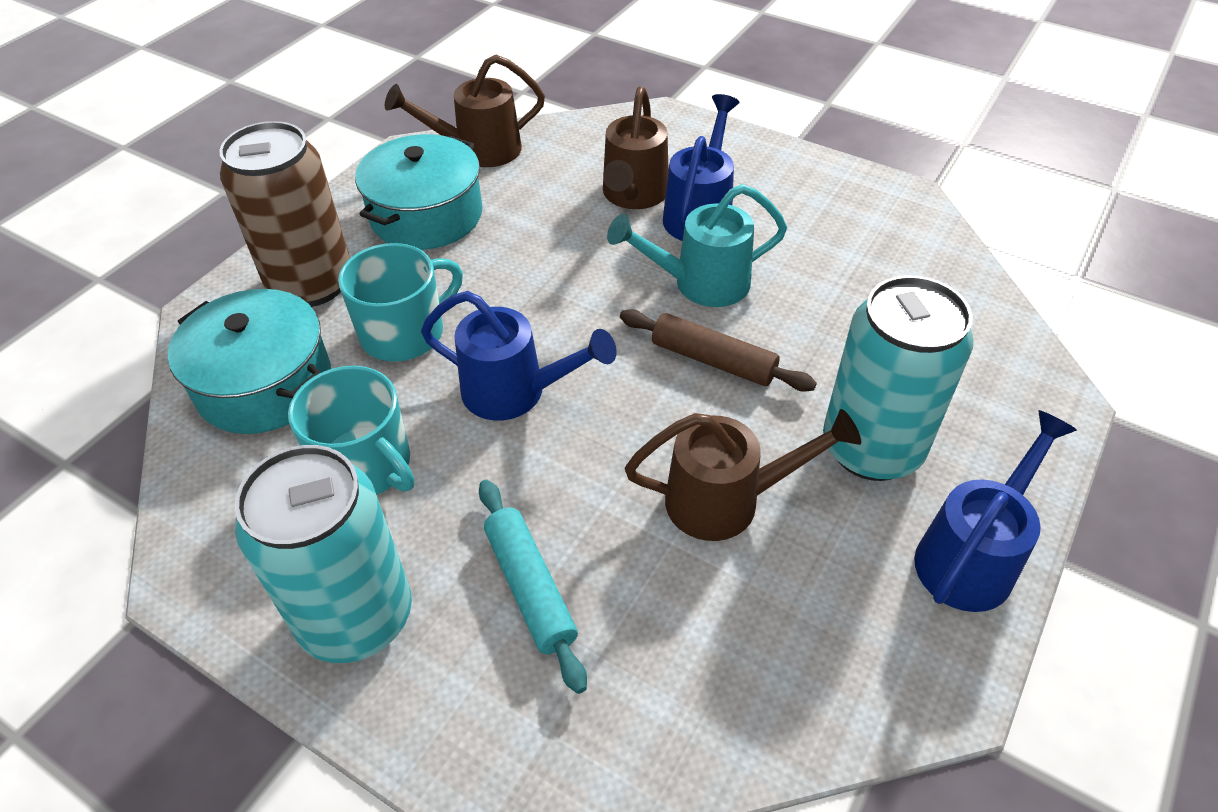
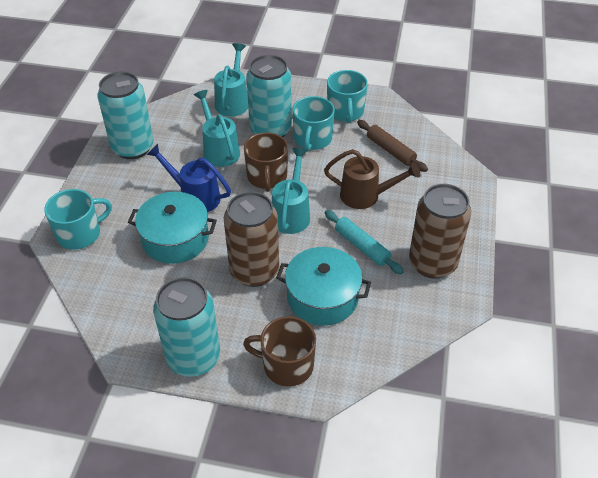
blue watering can: [421,291,617,421] [663,94,740,241] [914,410,1077,612] = 3 -> [147,144,231,212] = 1
brown can: [219,121,350,307] = 1 -> [224,191,279,287] [409,184,471,279] = 2
brown mug: none = 0 -> [243,316,316,387] [244,132,288,192] = 2
brown watering can: [385,55,545,167] [603,87,669,209] [625,409,861,541] = 3 -> [324,149,420,209] = 1
turquoise can: [235,445,412,663] [823,275,973,481] = 2 -> [97,72,154,159] [153,277,220,377] [246,55,292,137] = 3
turquoise mug: [288,366,415,495] [338,243,463,362] = 2 -> [44,189,112,250] [292,96,335,152] [327,70,368,123] = 3
turquoise watering can: [607,184,787,307] = 1 -> [194,90,240,167] [214,43,248,117] [272,148,310,234] = 3

